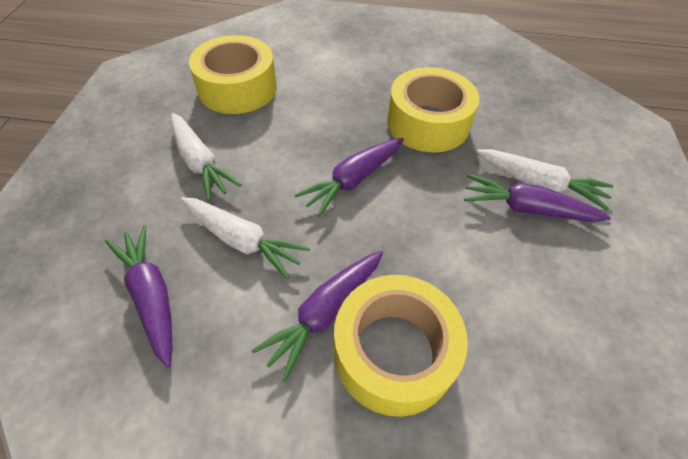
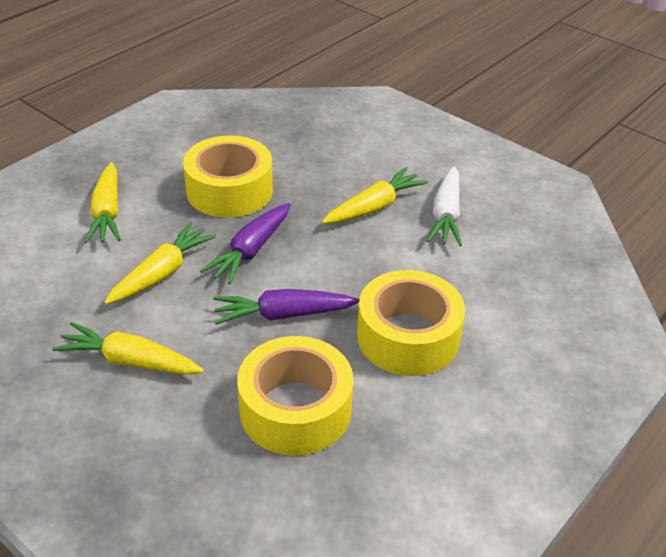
purple carrot: [105,225,172,368] [251,251,383,382] [295,138,404,217] [464,174,611,222] = 4 -> [200,203,291,284] [214,289,359,325] = 2
white carrot: [171,113,242,201] [181,197,310,279] [476,149,613,211] = 3 -> [427,166,462,246] = 1
yellow carrot: none = 0 -> [53,322,204,375] [84,162,121,243] [104,222,216,304] [322,167,428,224] = 4

